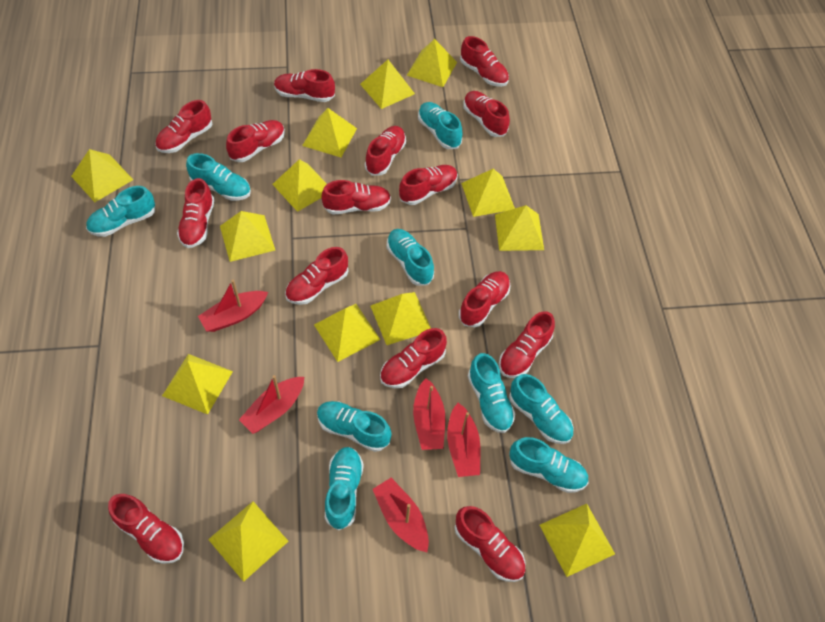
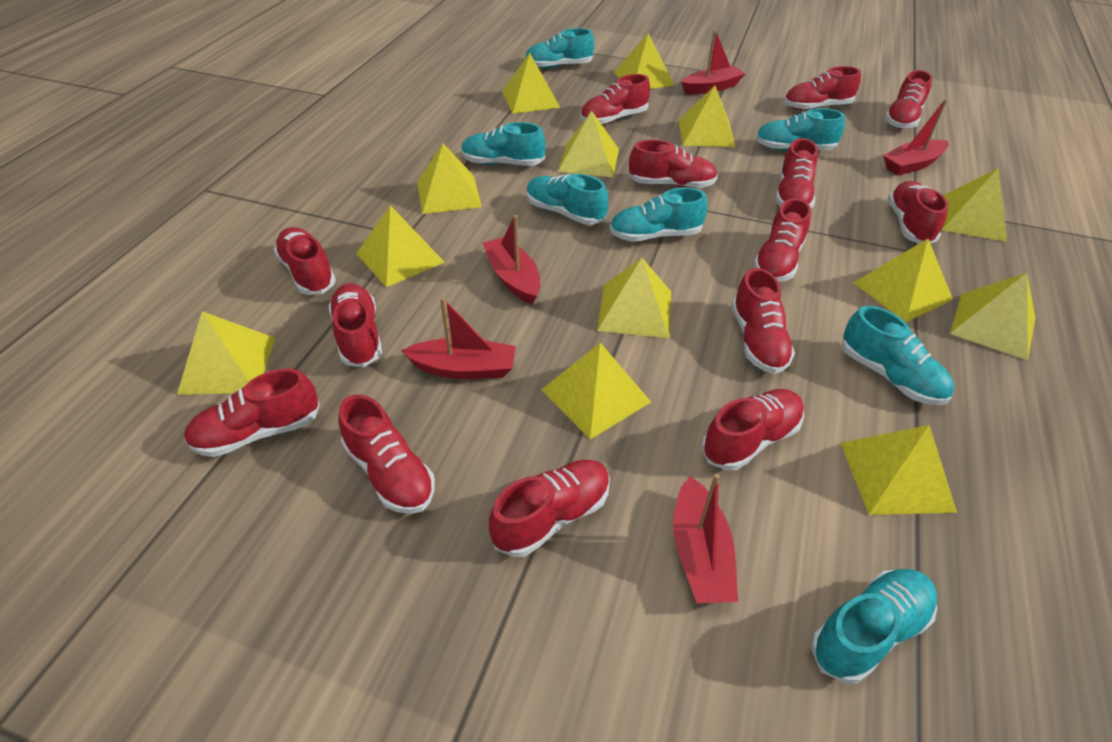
red shoe: [108,494,184,564] [155,100,212,153] [177,178,215,248] [226,120,285,162] [274,69,335,102] [285,247,349,305] [322,180,391,214] [365,126,406,176] [380,328,447,388] [399,165,458,205] [454,506,525,582] [459,271,511,327] [460,36,509,87] [463,91,510,137] [499,311,555,378] = 15 -> [184,368,320,457] [274,227,336,295] [329,283,382,367] [338,395,435,514] [489,460,610,557] [580,74,650,125] [629,140,718,188] [702,389,804,470] [731,268,795,374] [753,198,811,282] [776,138,818,208] [784,66,861,110] [885,70,932,129] [888,181,948,243] = 14
turquoise shoe: [86,186,155,237] [186,153,251,201] [317,401,392,452] [325,447,364,531] [386,229,434,286] [418,102,462,149] [468,353,515,433] [509,374,573,444] [509,437,588,493] = 9 -> [461,122,546,166] [525,28,594,69] [527,174,608,225] [610,187,708,242] [755,108,845,150] [811,569,937,684] [842,306,954,405] = 7

